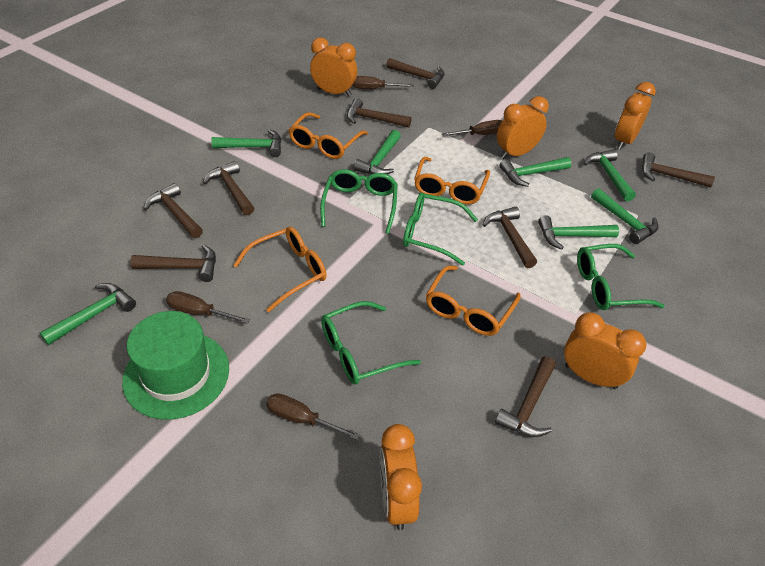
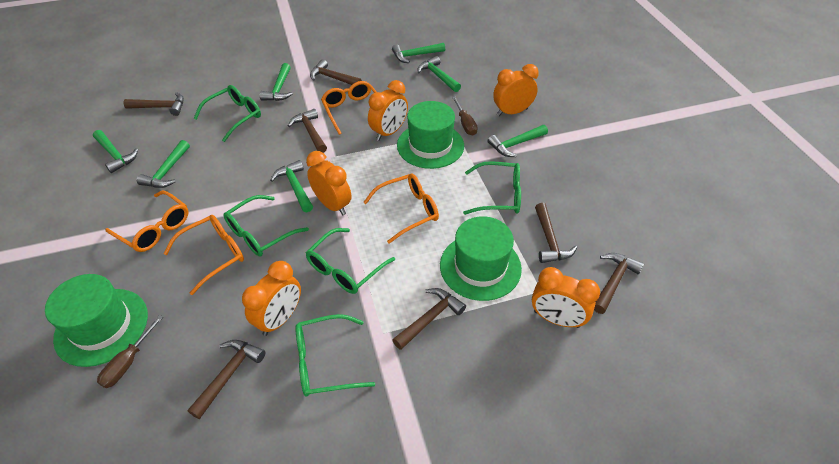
brown hammer: [130,244,216,282] [144,183,203,238] [203,161,254,215] [347,98,411,127] [386,58,444,89] [483,207,537,268] [495,357,556,437] [642,152,715,187] = 8 -> [124,92,184,116] [187,340,266,419] [288,109,327,153] [310,59,362,85] [392,288,466,350] [535,203,577,263] [594,253,644,314] = 7
brown screwdriver: [166,291,250,324] [266,393,360,440] [352,76,414,89] [441,120,502,136] = 4 -> [97,315,163,388] [452,97,478,135] = 2
green glasses: [320,169,398,234] [321,301,421,384] [403,192,478,266] [577,244,665,310] = 4 -> [194,85,261,142] [223,195,309,257] [296,314,375,397] [306,228,395,294] [463,161,521,215] = 5
green hat: [122,311,229,419] = 1 -> [45,274,148,367] [397,101,464,169] [440,216,522,301] = 3

